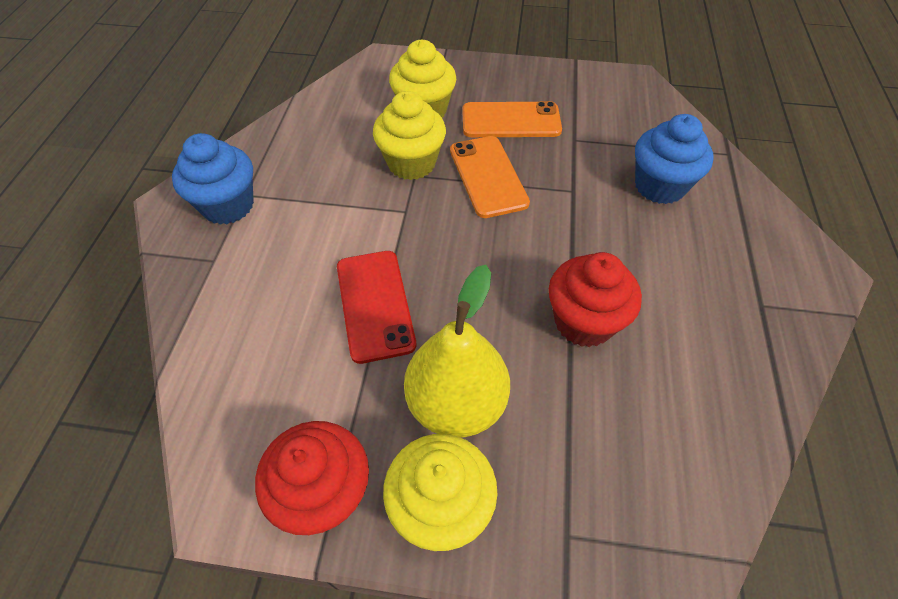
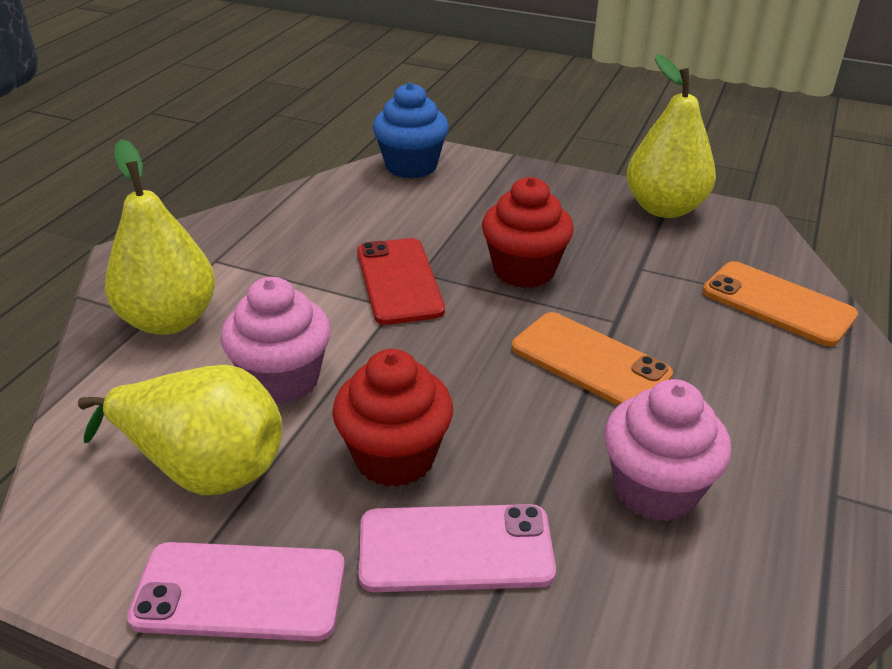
blue cupcake: [172,133,254,225] [635,114,714,204] = 2 -> [373,82,449,179] = 1
pink cupcake: none = 0 -> [220,277,331,404] [604,379,732,521] = 2
pink phone: none = 0 -> [127,542,345,641] [359,504,556,592] = 2
yellow cupcake: [373,91,446,180] [383,434,498,551] [389,40,456,118] = 3 -> none = 0
yellow pear: [404,265,510,438] = 1 -> [78,365,282,495] [105,139,215,335] [626,54,716,218] = 3

